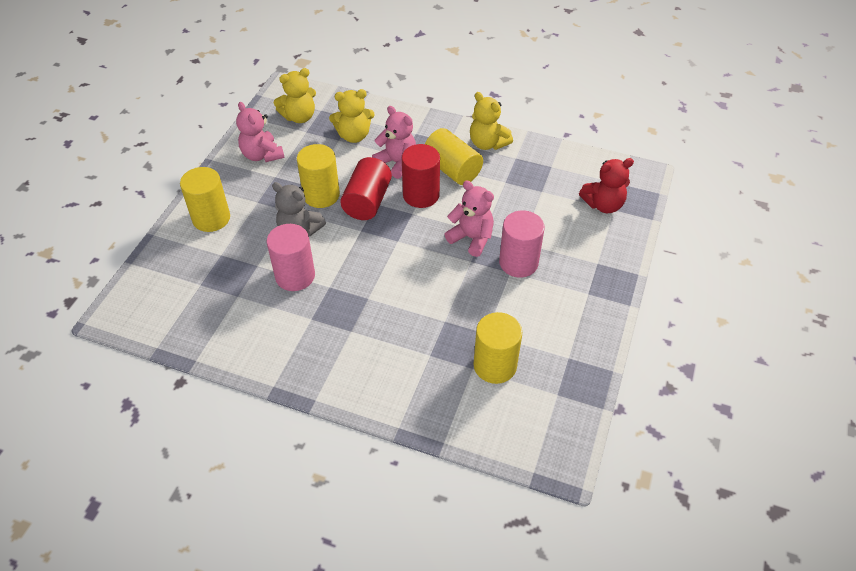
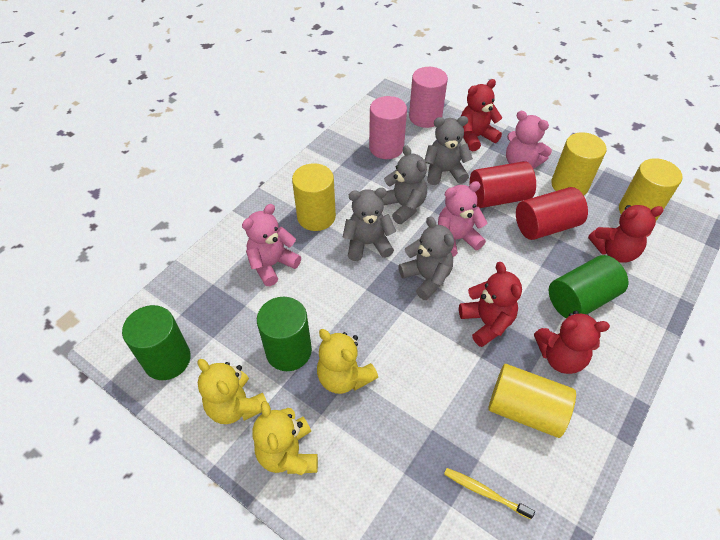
green cylinder: none = 0 -> [122,305,191,380] [257,297,312,371] [549,255,628,318] = 3
grey teddy bear: [272,182,326,236] = 1 -> [343,188,396,261] [382,145,427,224] [398,216,454,300] [424,116,473,185] = 4
red teddy bear: [579,158,634,213] = 1 -> [459,262,522,347] [461,79,502,151] [534,311,610,374] [588,205,664,263] = 4
yellow toothbrush: none = 0 -> [444,468,535,519] = 1

